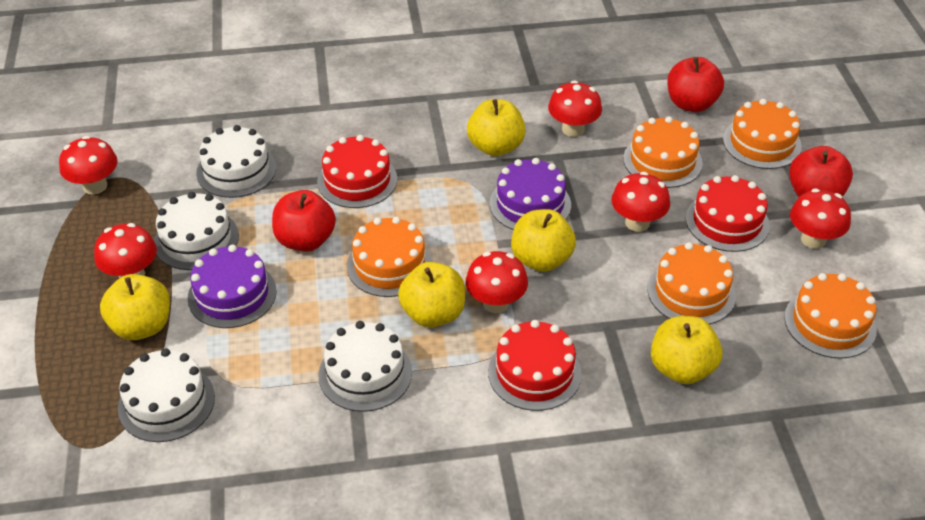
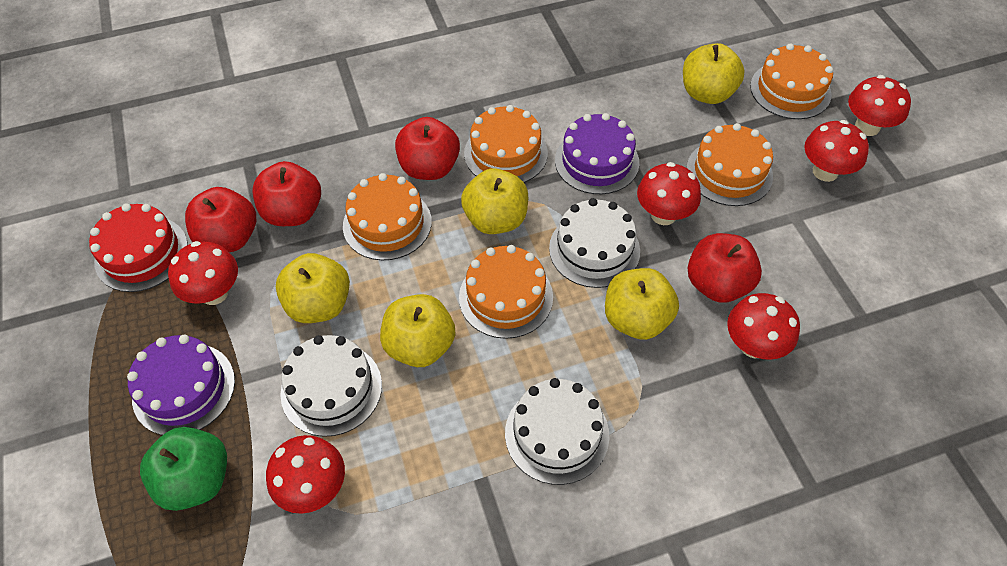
green apple: none = 0 -> [140,427,227,511] = 1
red apple: [272,190,336,252] [667,57,724,112] [789,146,853,197] = 3 -> [185,187,256,252] [252,161,321,226] [395,117,460,180] [687,233,762,303] = 4
red cake: [317,135,397,208] [488,320,582,411] [686,175,770,252] = 3 -> [89,203,188,292] = 1
white cake: [118,348,215,442] [154,192,239,270] [196,125,276,198] [318,321,412,412] = 4 -> [280,335,382,437] [505,378,609,485] [549,198,640,288] = 3

